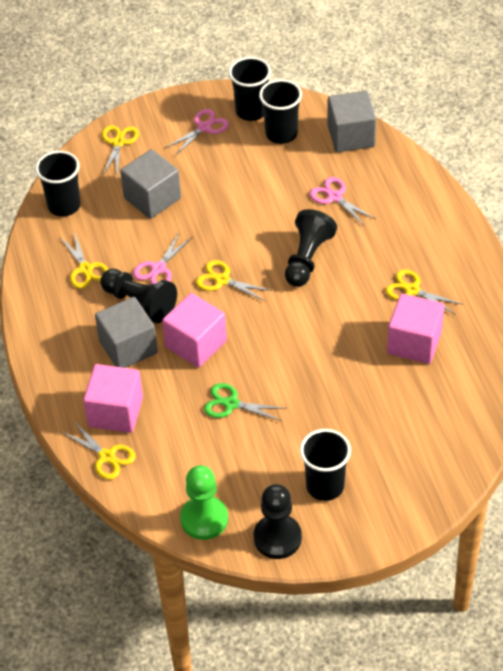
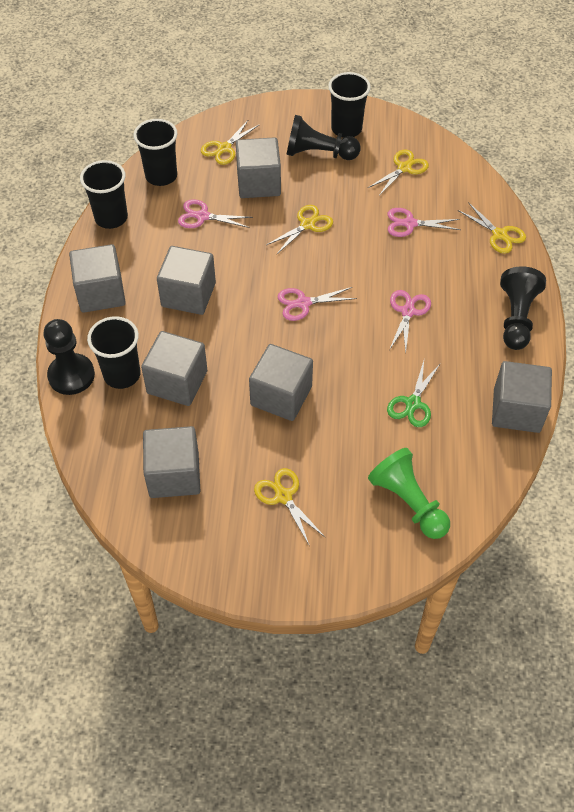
grey cube: [95,297,158,368] [120,149,181,219] [327,91,376,152] = 3 -> [69,244,126,313] [141,331,207,406] [143,426,200,498] [157,246,216,315] [236,137,281,198] [249,344,313,421] [492,361,552,433] = 7
pink cube: [83,364,143,433] [162,293,227,368] [387,294,444,364] = 3 -> none = 0
pink scissors: [133,232,192,284] [165,109,229,156] [310,177,375,226] = 3 -> [178,199,253,228] [277,287,357,321] [388,208,461,237] [389,290,431,353] = 4

